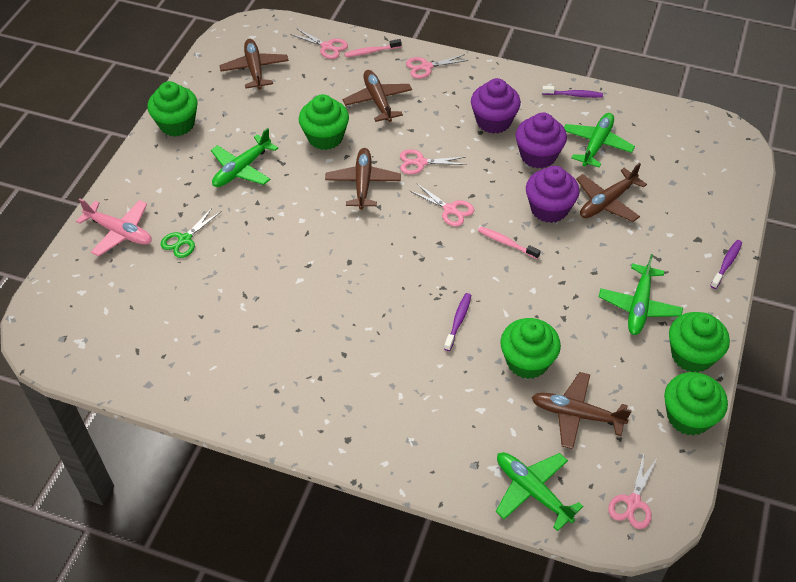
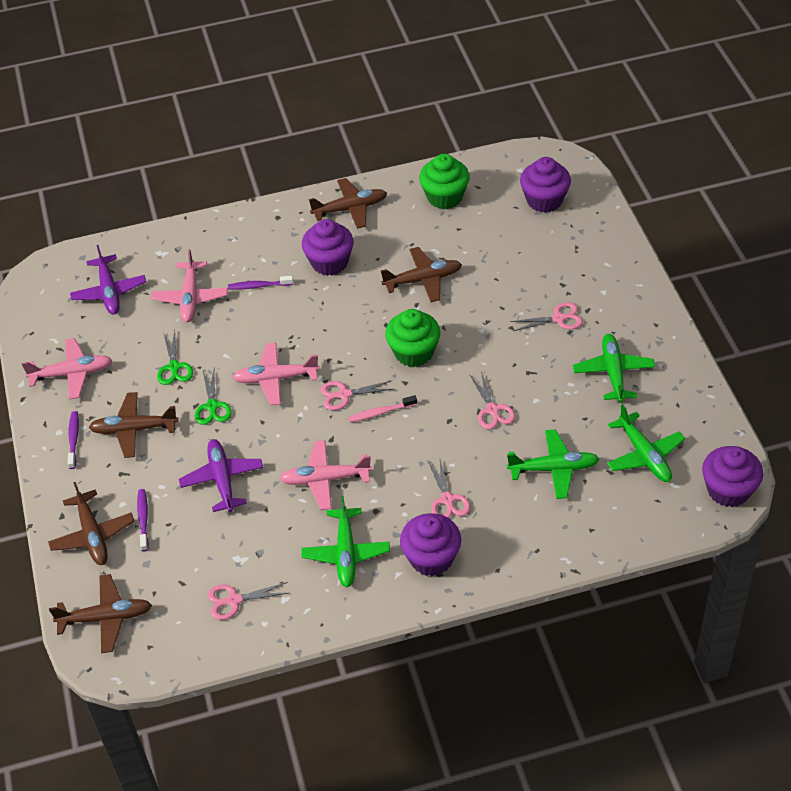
green cupcake: [147,81,198,137] [299,94,349,150] [500,318,561,379] [664,372,728,436] [669,312,730,373] = 5 -> [385,309,440,367] [419,154,470,209] = 2
green scissors: [161,207,222,258] = 1 -> [157,331,193,385] [195,369,232,425] = 2
pink plane: [76,199,152,256] = 1 -> [22,338,113,400] [151,249,228,322] [232,343,320,405] [279,440,372,510] = 4
pink toothbrush: [344,39,402,57] [478,227,541,259] = 2 -> [348,395,417,422] = 1
purple cupcake: [471,78,521,134] [515,112,567,169] [526,166,580,223] = 3 -> [302,219,354,276] [400,513,461,576] [520,157,571,213] [702,446,763,507] = 4
purple plane: none = 0 -> [70,245,146,314] [179,439,263,512] = 2

